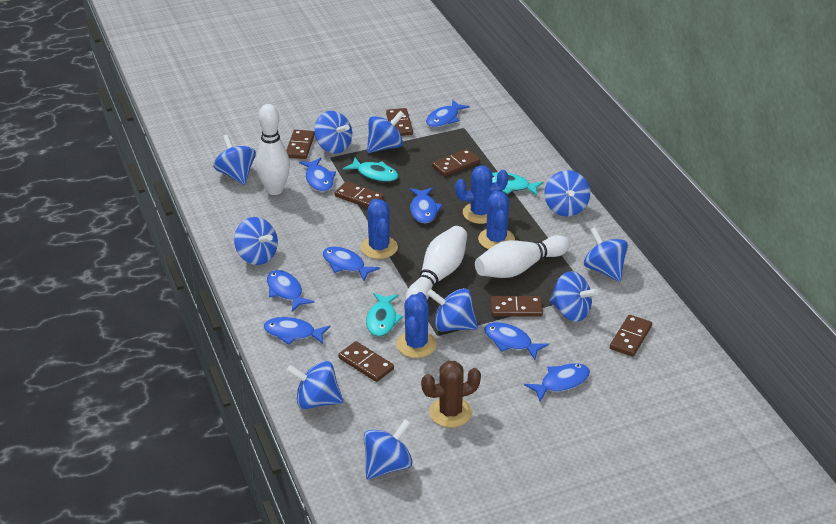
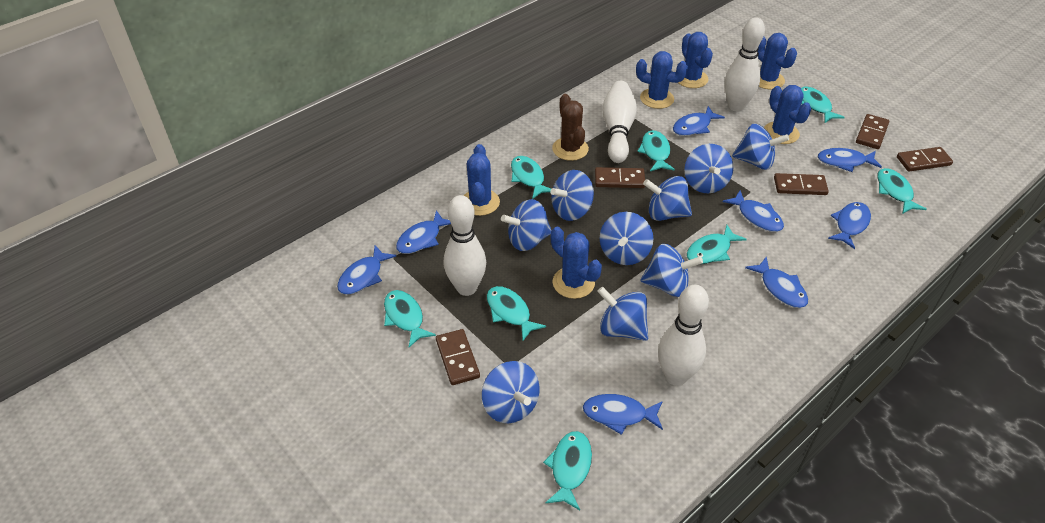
blue cactus: [361,199,398,259] [396,292,437,358] [455,165,508,224] [478,191,515,249] = 4 -> [464,144,500,216] [551,227,602,299] [636,51,688,109] [678,32,713,88] [758,33,797,89] [764,85,811,144] = 6
blue spinning top: [213,134,256,185] [234,217,278,265] [287,361,344,409] [314,111,352,154] [364,419,412,479] [367,111,404,153] [427,288,478,332] [544,170,590,217] [549,271,599,322] [584,227,628,281] = 10 -> [482,361,540,423] [501,199,552,251] [550,170,594,221] [597,286,648,341] [599,212,653,265] [640,244,703,297] [643,176,692,221] [684,144,734,193] [732,123,789,170] = 9
brown domino: [286,130,315,159] [334,181,385,208] [338,341,394,382] [386,108,413,136] [432,149,480,176] [490,296,543,317] [610,315,652,357] = 7 -> [436,329,480,385] [595,167,645,188] [774,173,829,195] [856,114,889,149] [897,147,953,172] = 5
turquoise fish: [343,158,398,182] [366,293,403,336] [492,172,543,195] = 3 -> [384,290,436,347] [487,286,546,340] [511,156,551,199] [543,431,592,510] [637,130,675,171] [687,225,747,264] [801,86,845,123] [877,168,927,214] = 8
white bowling pin: [256,104,290,195] [406,226,467,300] [475,235,570,278] = 3 -> [444,195,486,296] [602,81,637,163] [658,285,709,386] [725,17,765,112] = 4

